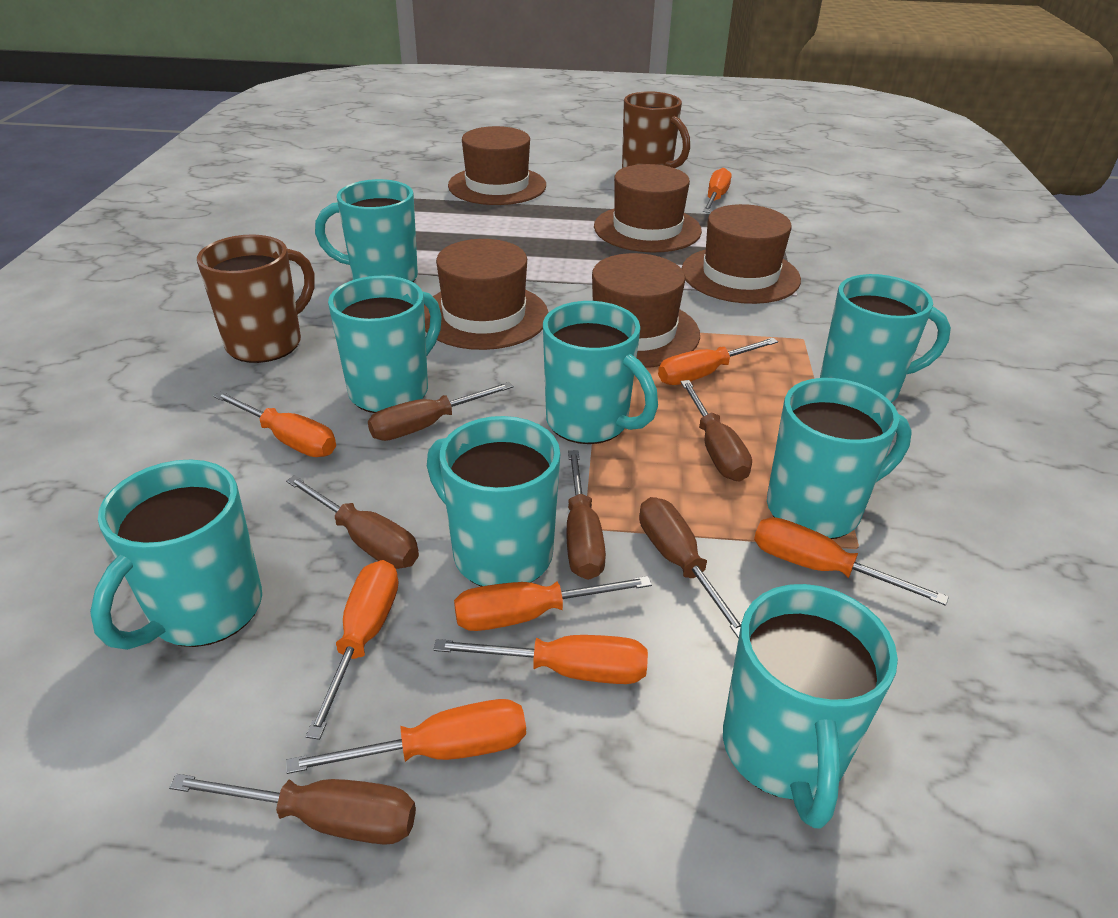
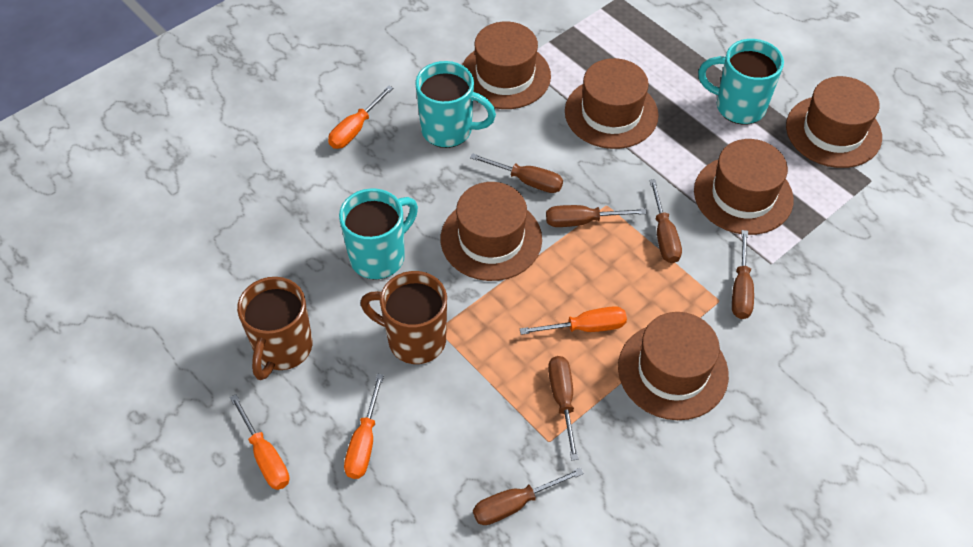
brown hat: [424,239,549,350] [448,126,546,205] [592,253,700,368] [594,164,702,252] [682,204,801,304] = 5 -> [441,182,542,281] [462,21,551,109] [565,58,659,149] [618,312,729,420] [694,139,794,235] [786,76,882,168] = 6
orange screwdriver: [214,391,336,457] [286,699,526,774] [306,560,398,740] [433,635,648,684] [454,576,652,631] [658,337,778,385] [703,168,732,213] [754,517,949,606] = 8 -> [230,394,289,490] [328,86,393,149] [344,374,384,479] [520,306,627,335] = 4
turquoise mug: [90,459,262,650] [315,179,418,282] [328,276,442,413] [427,416,560,586] [543,301,658,444] [723,584,898,829] [767,378,912,539] [820,274,951,403] = 8 -> [339,188,418,280] [415,61,496,148] [698,39,784,125] = 3

